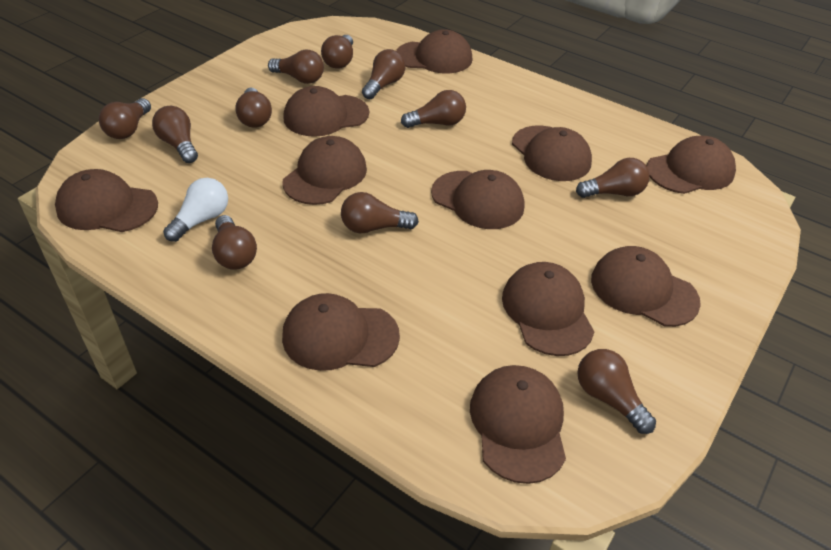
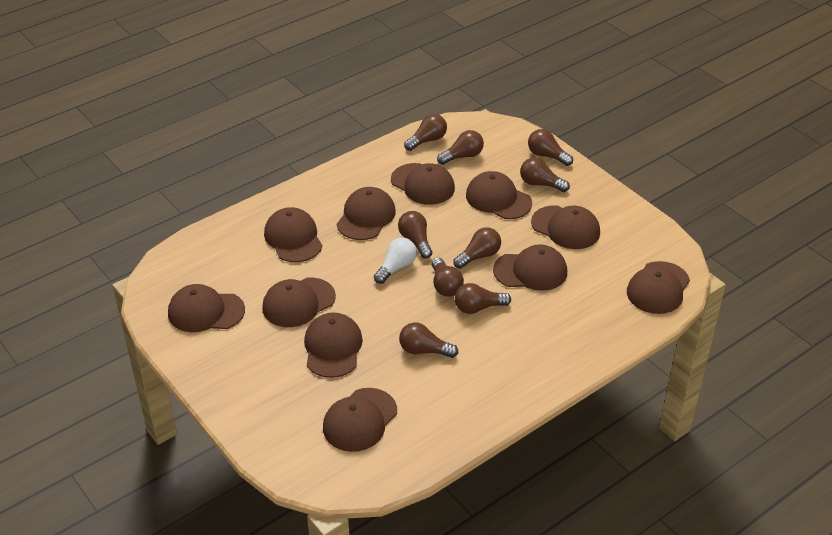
brown light bulb: [99,98,151,139] [152,106,198,163] [212,215,257,270] [235,87,272,128] [268,49,324,84] [321,35,353,69] [341,192,419,233] [362,49,406,99] [401,90,466,128] [576,158,650,198] [577,349,656,434] = 11 -> [398,211,432,258] [399,322,458,358] [404,114,447,151] [432,257,464,297] [437,130,484,165] [453,227,501,269] [455,283,511,314] [520,158,570,192] [528,129,573,166] = 9

